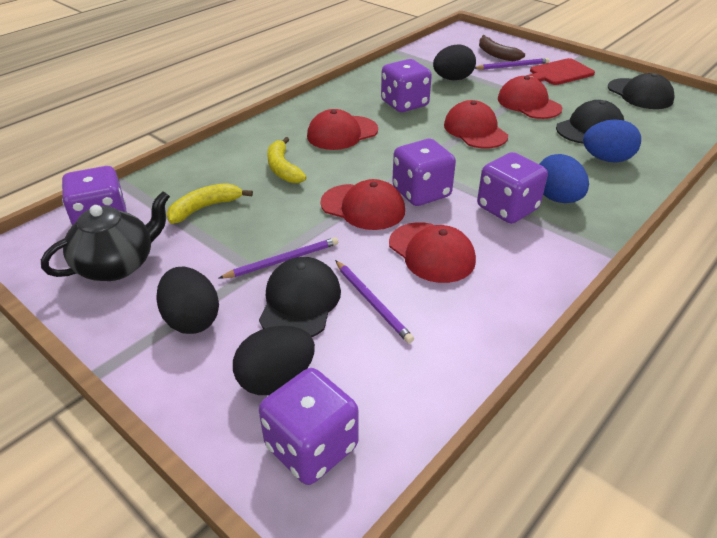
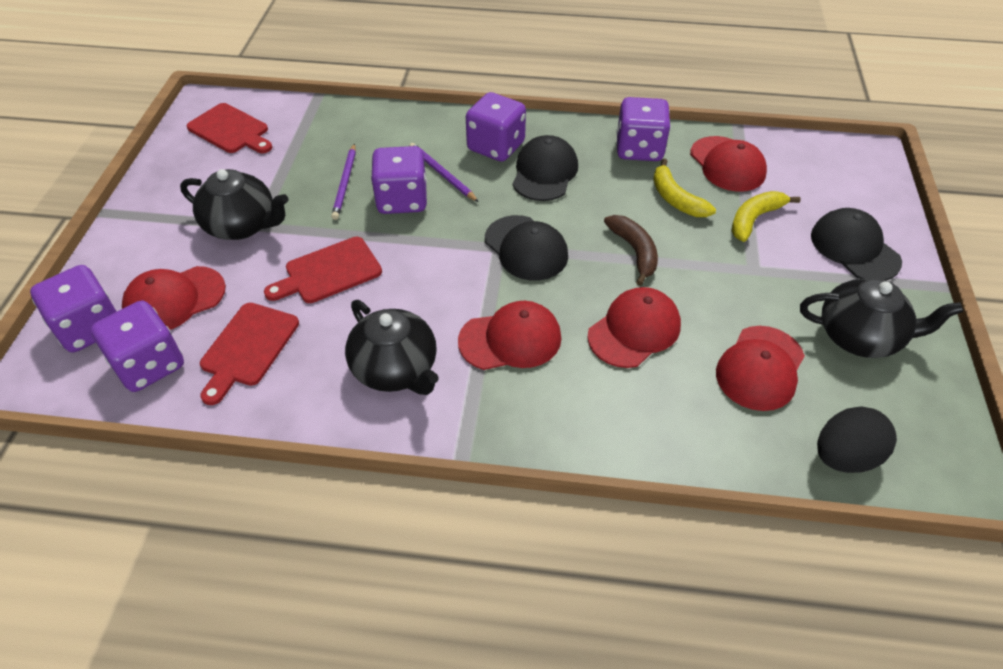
black egg: [156,267,219,334] [233,326,315,395] [433,44,476,80] = 3 -> [817,406,897,473] = 1
black teapot: [41,191,170,281] = 1 -> [180,169,288,240] [345,300,439,395] [800,278,963,358] = 3
blue egg: [539,154,589,203] [583,119,641,163] = 2 -> none = 0
purple pencil: [218,237,338,279] [335,260,414,343] [474,58,549,70] = 3 -> [331,143,356,220] [409,143,479,202] = 2
red cutting board: [526,58,595,85] = 1 -> [187,103,272,153] [200,303,299,405] [264,237,382,303] = 3

